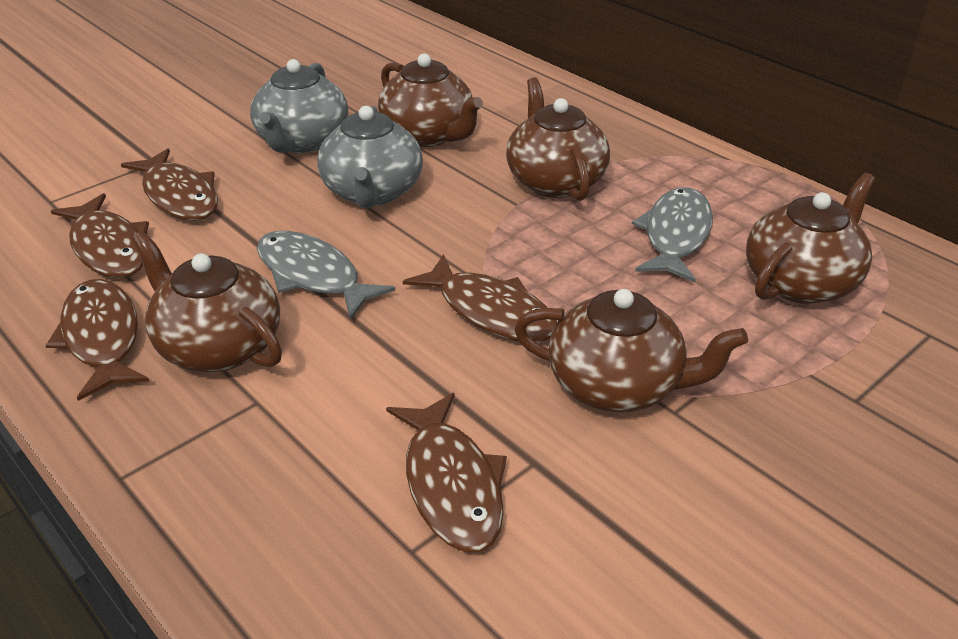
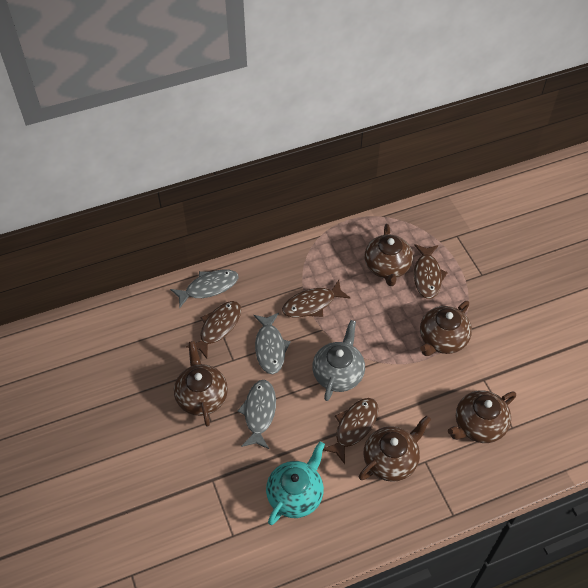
brown fish: [45,279,150,401] [51,193,149,278] [121,148,218,220] [386,393,507,552] [403,254,557,342] = 5 -> [186,301,241,359] [282,280,350,318] [323,398,378,464] [414,244,448,299] = 4
grey fish: [257,231,395,320] [632,187,713,282] = 2 -> [170,269,239,309] [238,380,276,449] [254,313,291,374] = 3
grey teapot: [250,59,348,153] [317,106,423,208] = 2 -> [312,320,365,401] = 1
turquoise teapot: none = 0 -> [266,441,325,525] = 1

